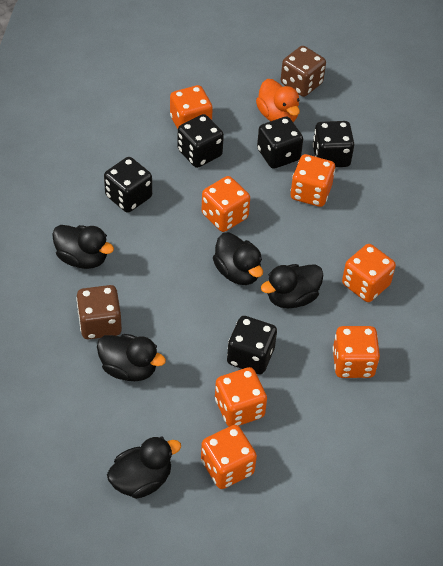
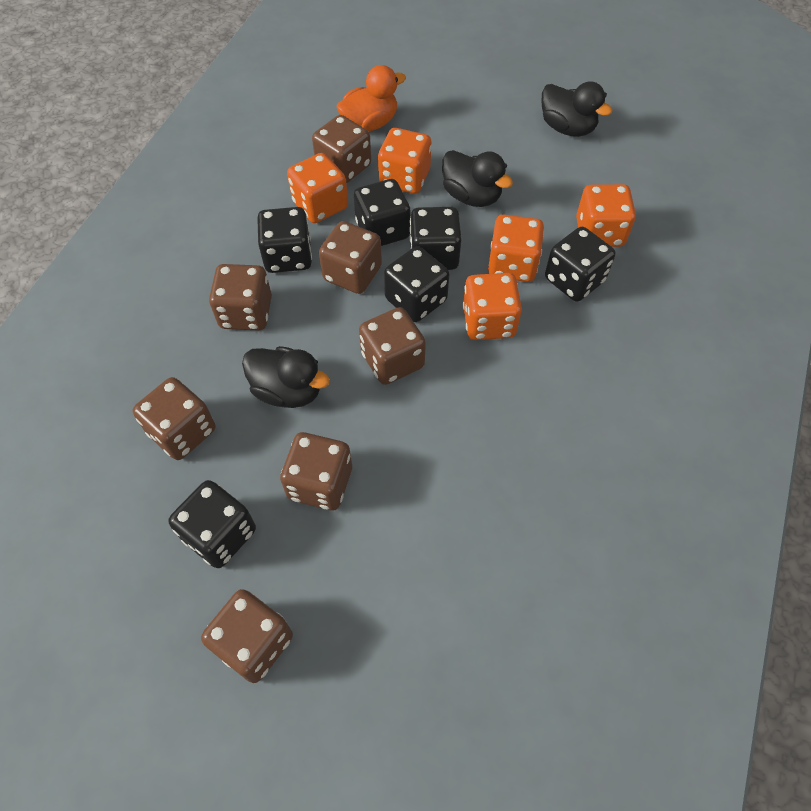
black dice: [104,157,152,212] [178,114,224,168] [227,316,277,374] [257,117,303,169] [313,121,354,167] = 5 -> [168,480,256,568] [257,207,312,273] [354,179,410,246] [384,246,449,322] [410,207,461,270] [545,227,616,302] = 6
black duck: [52,225,114,269] [97,334,166,381] [107,437,181,499] [213,232,263,285] [261,264,323,308] = 5 -> [242,346,330,408] [442,150,513,207] [542,81,613,137] = 3
brown dice: [76,285,122,339] [281,46,326,97] = 2 -> [133,377,215,460] [201,589,293,683] [209,264,272,331] [280,432,352,510] [312,115,371,183] [319,221,382,294] [359,307,426,385] = 7
orange dice: [170,85,213,129] [201,176,250,232] [201,425,257,489] [215,367,267,427] [291,154,335,207] [333,326,380,378] [342,244,396,302] = 7 -> [287,153,348,223] [378,128,432,194] [463,273,522,340] [488,215,544,282] [576,184,636,247] = 5

